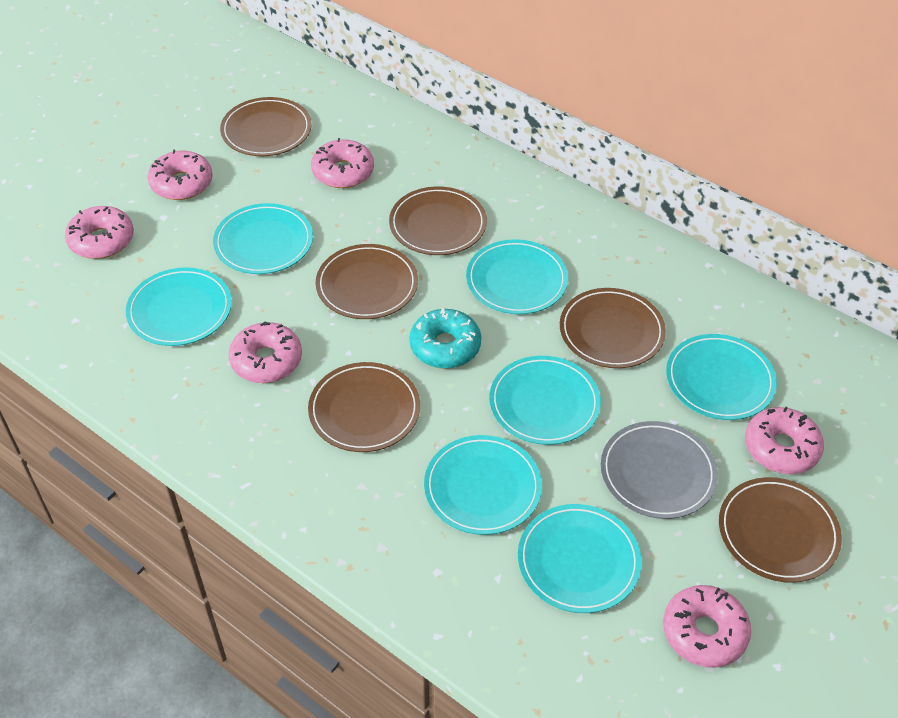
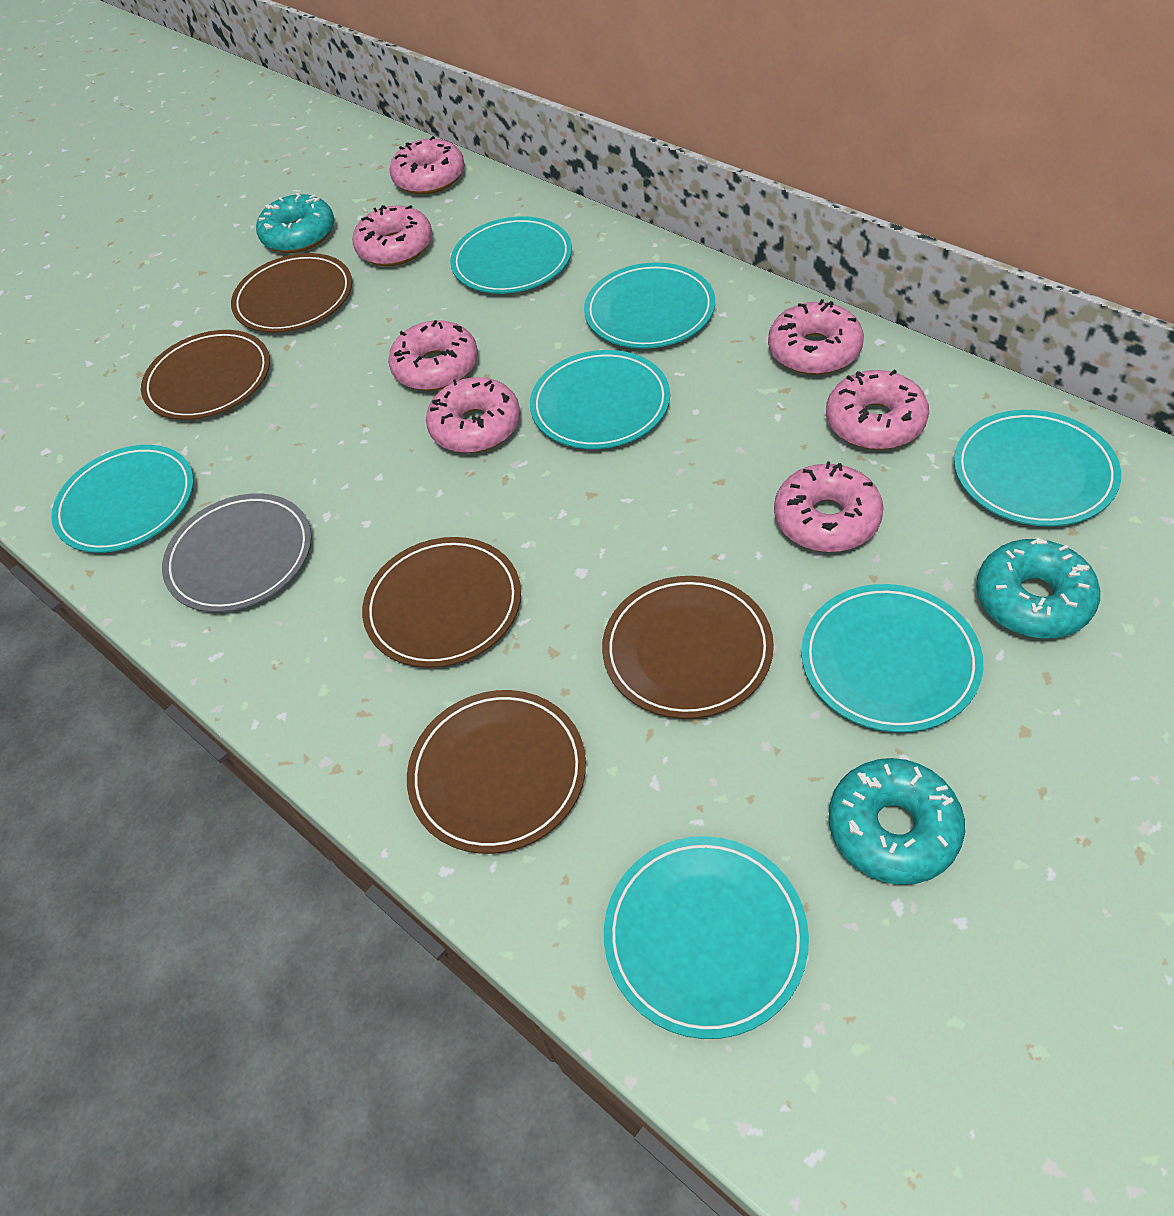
brown plate: [220,97,312,156] [308,362,420,452] [316,244,418,319] [389,186,487,255] [560,288,666,368] [719,477,842,583] = 6 -> [141,330,270,420] [231,253,352,333] [362,537,521,668] [407,690,586,854] [602,576,774,719] = 5
pink donut: [65,206,134,259] [148,150,213,200] [229,322,302,383] [311,138,374,188] [663,585,751,668] [745,407,824,474] = 6 -> [352,205,432,266] [388,320,478,391] [390,136,465,195] [426,377,520,453] [768,299,864,375] [774,461,884,552] [826,370,929,450] = 7
turquoise donut: [409,308,481,369] = 1 -> [256,193,334,253] [829,758,965,885] [976,538,1100,638] = 3

